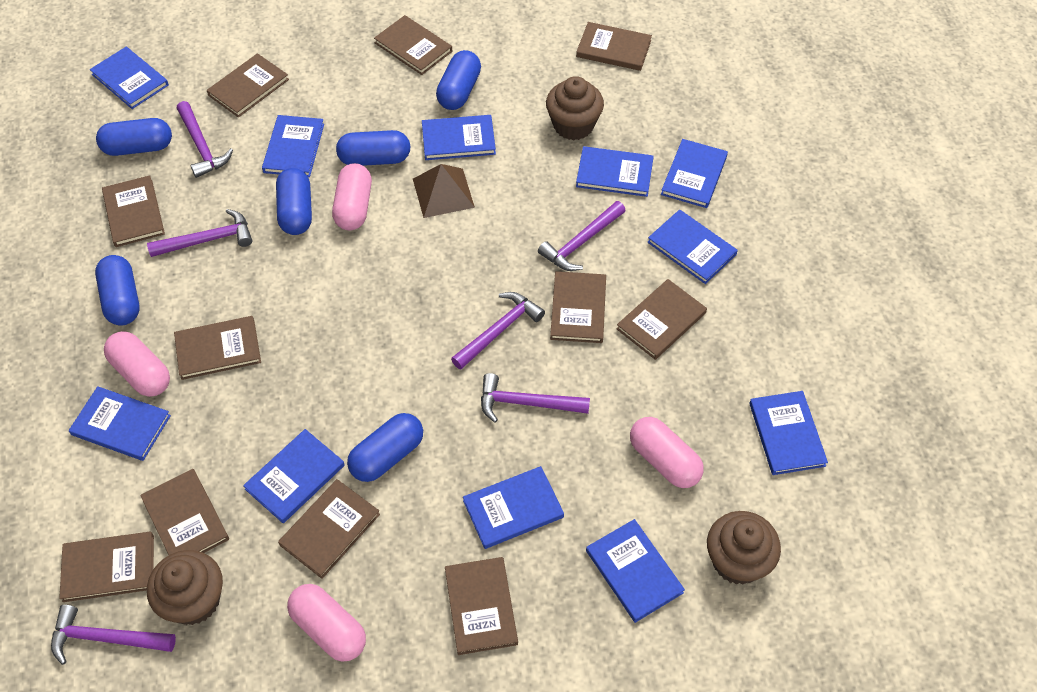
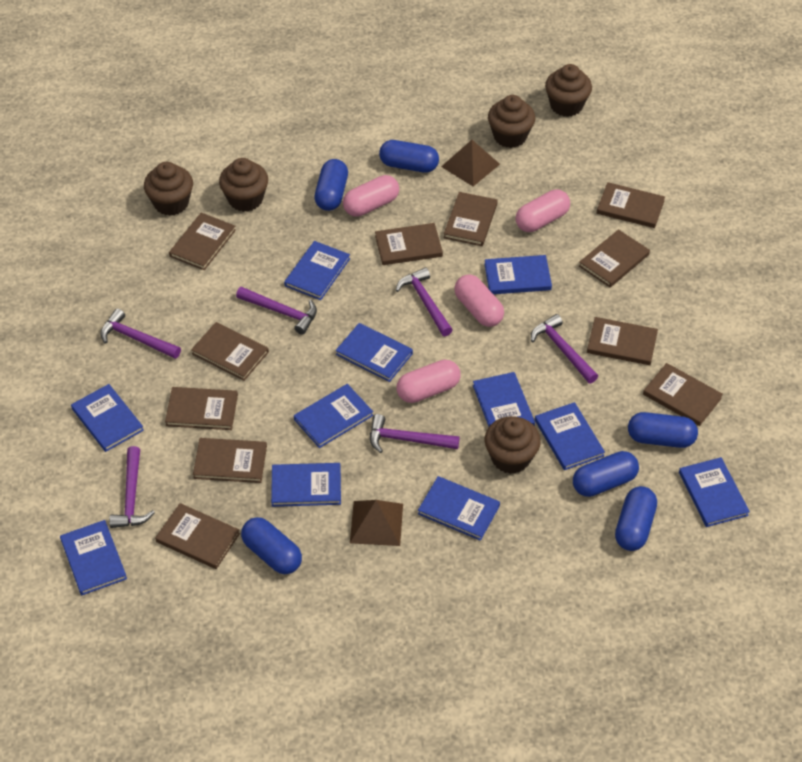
brown cupcake: [147,550,223,625] [546,76,604,140] [707,511,781,585] = 3 -> [144,162,193,216] [219,158,268,212] [484,416,541,474] [488,95,535,148] [545,64,592,117] = 5
brown pyramid: [413,164,475,218] = 1 -> [350,500,403,546] [441,140,500,187] = 2

